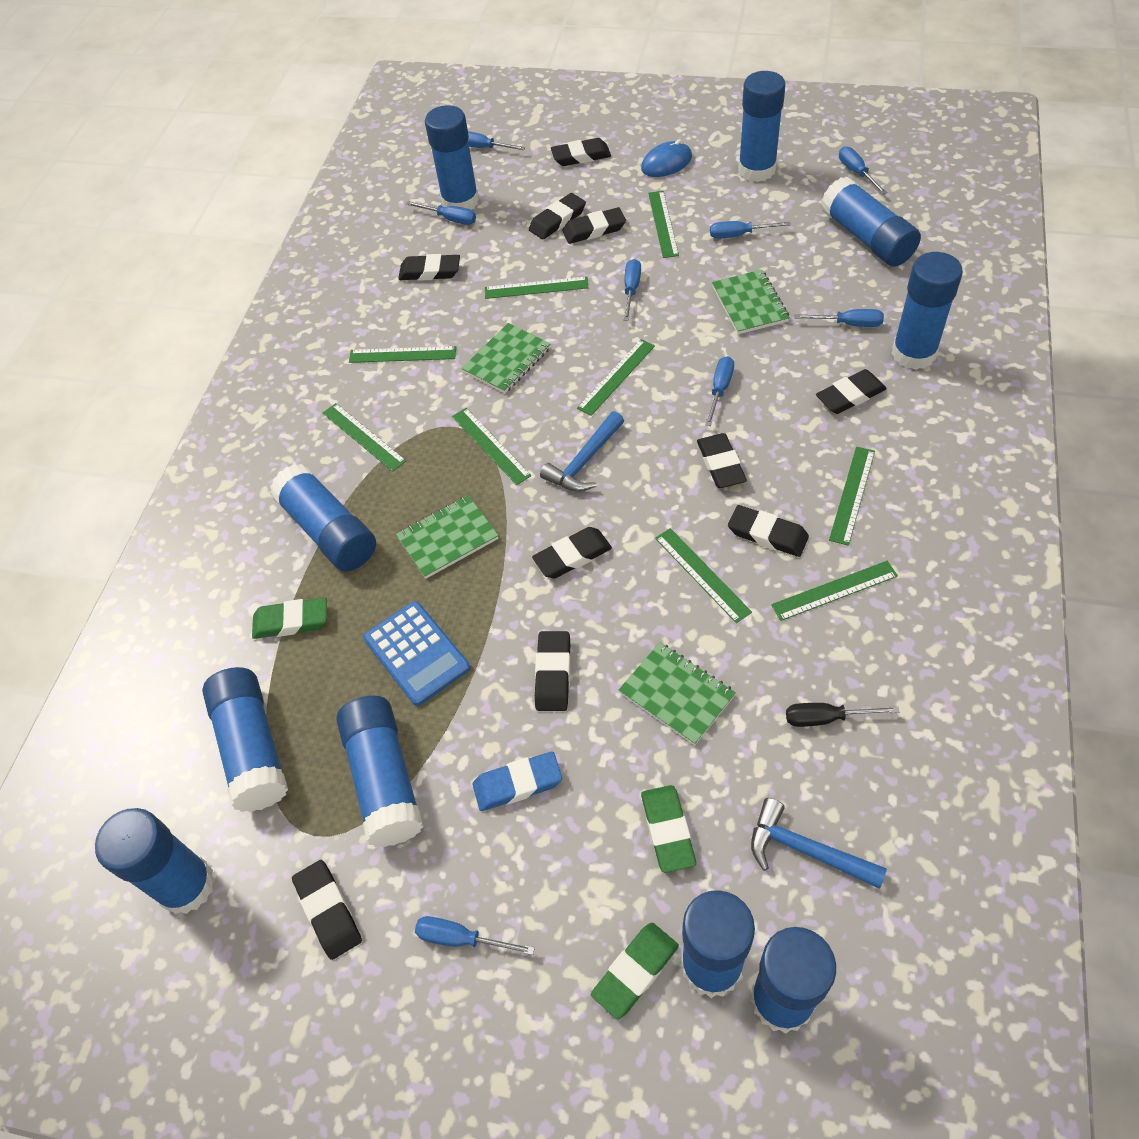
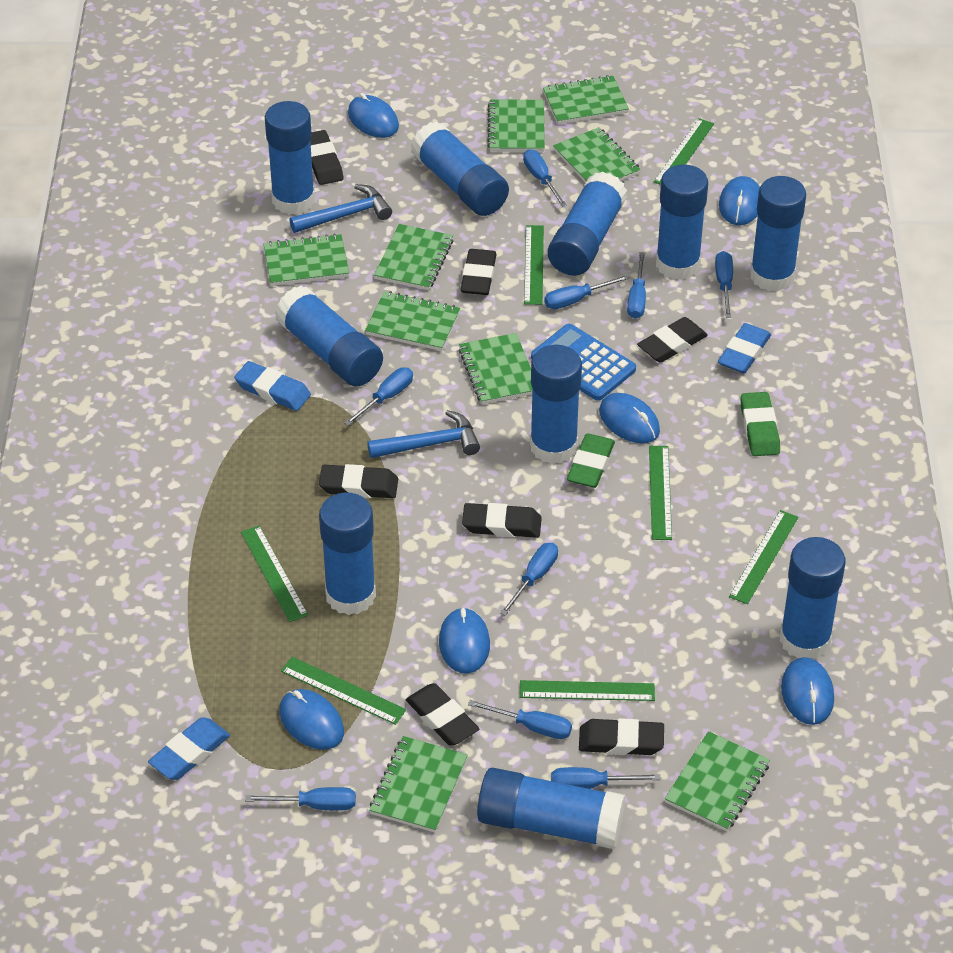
black eraser: [292,860,362,960] [398,254,460,281] [529,193,586,239] [532,527,612,578] [535,631,570,711] [551,138,611,166] [562,207,626,244] [697,433,747,488] [728,505,809,557] [816,369,887,414] = 10 -> [310,130,343,185] [319,464,398,498] [406,683,479,746] [460,249,497,295] [462,503,542,538] [579,718,664,755] [637,317,708,363] = 7
black screwdriver: [786,703,899,727] = 1 -> none = 0
blue eraser: [473,751,562,811] = 1 -> [148,717,230,780] [234,361,311,411] [718,323,771,373] = 3
blue mouse: [641,139,692,177] = 1 -> [279,689,344,750] [348,93,399,138] [439,607,490,674] [599,393,660,443] [719,176,760,225] [781,657,834,725] = 6
blue screwdriver: [406,201,476,225] [415,916,535,955] [468,131,525,150] [624,259,641,321] [705,356,734,426] [710,221,791,239] [795,309,884,327] [839,146,887,194] = 8 -> [245,787,356,811] [344,367,413,426] [468,700,572,739] [500,543,558,616] [523,149,567,207] [544,275,630,309] [551,767,661,789] [627,252,646,319] [715,251,733,318] = 9
green eraser: [252,597,327,639] [591,923,679,1019] [641,785,696,873] = 3 -> [567,433,615,488] [741,392,780,456] = 2
green notebook: [396,495,499,579] [462,323,550,394] [619,642,736,745] [712,270,790,334] = 4 -> [264,234,349,286] [365,291,460,351] [369,736,468,833] [374,224,453,290] [459,333,532,404] [487,99,545,152] [543,75,629,124] [553,127,641,183] [665,731,770,831] = 9
green ruler: [323,403,406,472] [349,346,456,363] [452,408,532,485] [485,277,589,299] [577,339,655,416] [648,191,679,258] [655,528,752,623] [771,561,898,621] [829,447,875,546] = 9 -> [241,526,308,622] [281,657,406,725] [520,680,655,701] [524,225,544,305] [649,446,672,540] [654,118,714,185] [729,510,798,604] = 7

